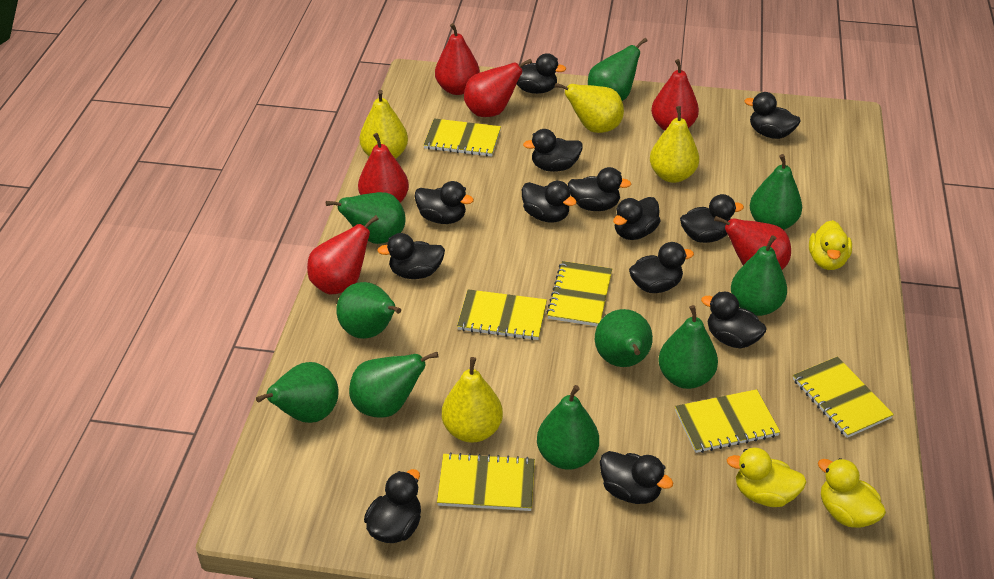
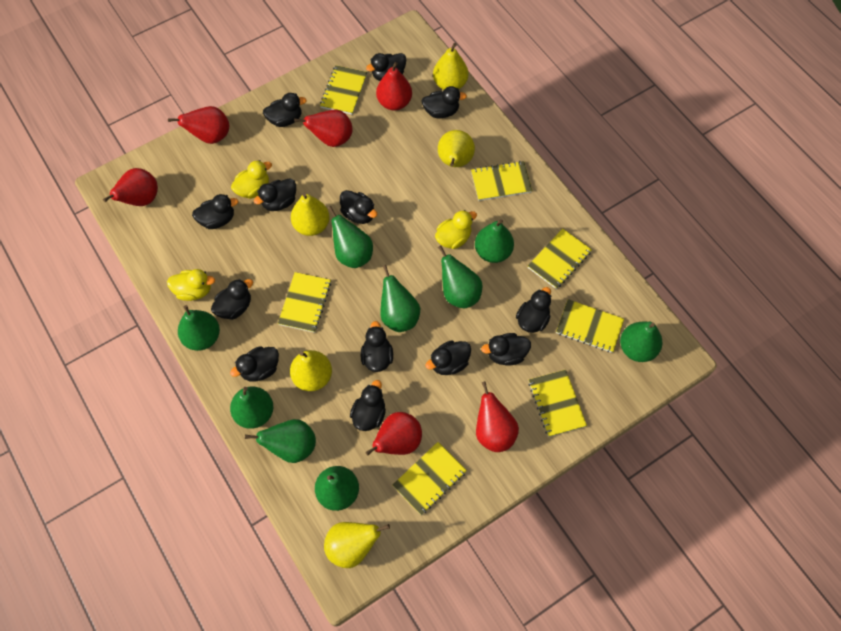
green pear: [256,362,339,423] [326,192,405,244] [336,282,401,339] [349,352,438,418] [537,385,599,470] [588,38,648,101] [595,309,653,367] [658,305,718,389] [731,235,787,316] [750,154,802,230] = 10 -> [178,305,220,351] [230,387,273,429] [245,419,316,463] [315,466,359,511] [328,206,373,268] [380,265,420,332] [438,245,482,308] [475,219,514,263] [620,322,662,362] = 9
yellow notebook: [424,118,501,157] [437,452,535,511] [457,289,547,340] [546,261,612,326] [675,389,780,453] [793,356,894,438] = 6 -> [278,272,331,333] [320,65,367,115] [392,442,467,515] [471,161,532,201] [528,229,592,289] [528,370,587,437] [556,299,624,353] = 7
yellow pear: [360,90,408,159] [442,357,503,443] [555,83,624,133] [650,106,699,183] = 4 -> [290,350,332,391] [291,193,330,236] [324,522,390,568] [433,43,468,90] [438,130,475,167] = 5

